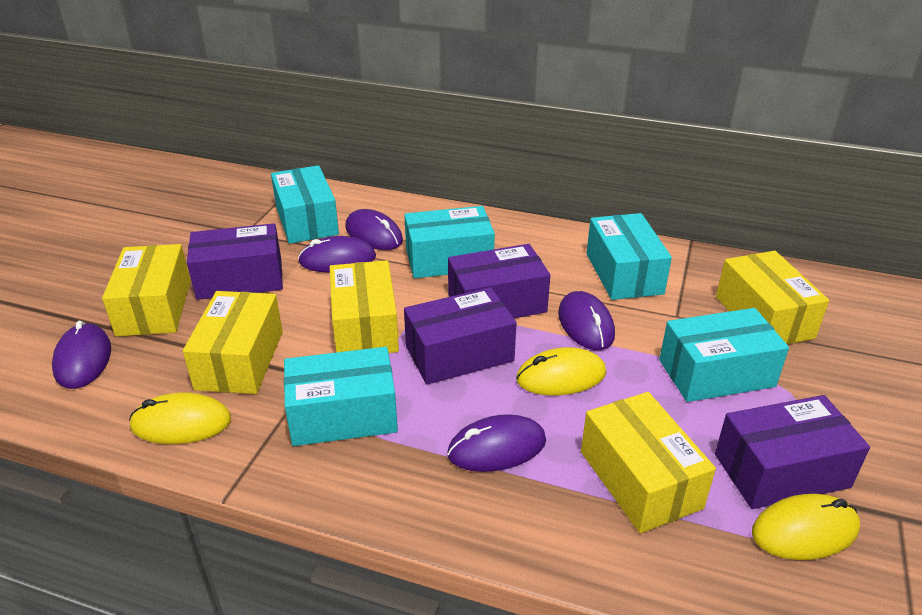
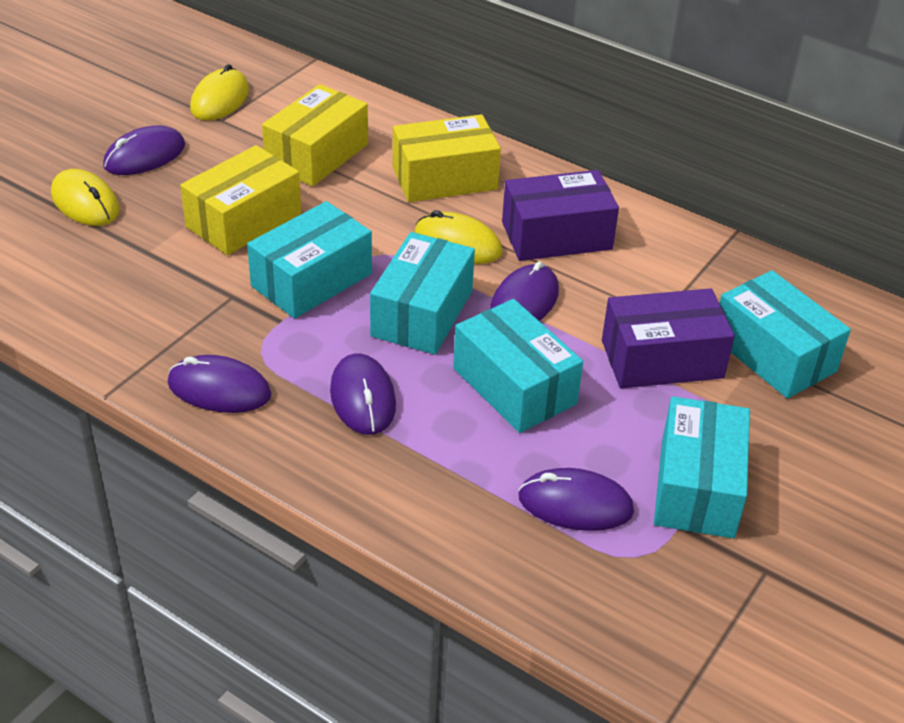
purple box: [187,223,283,300] [404,287,517,385] [448,244,550,318] [715,395,870,509] = 4 -> [502,170,619,261] [602,288,735,389] = 2
yellow box: [102,244,191,337] [183,291,283,394] [330,260,399,353] [581,392,716,533] [716,251,829,345] = 5 -> [180,145,301,255] [262,84,368,186] [393,114,501,202] = 3

